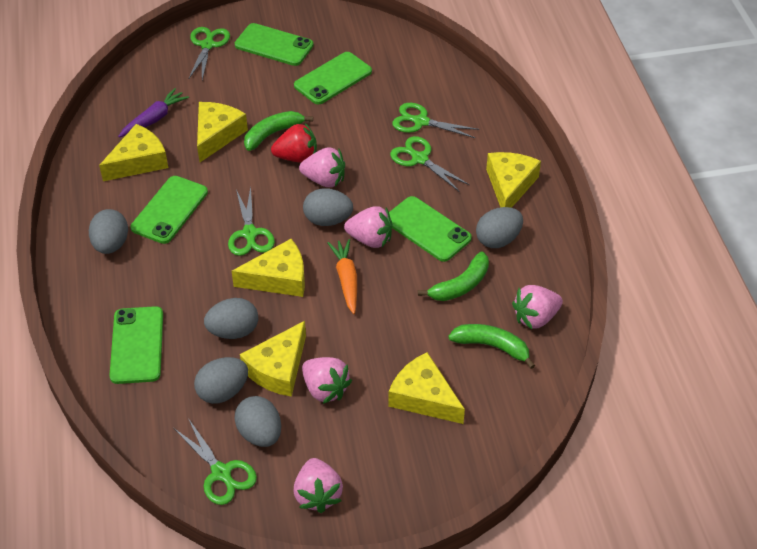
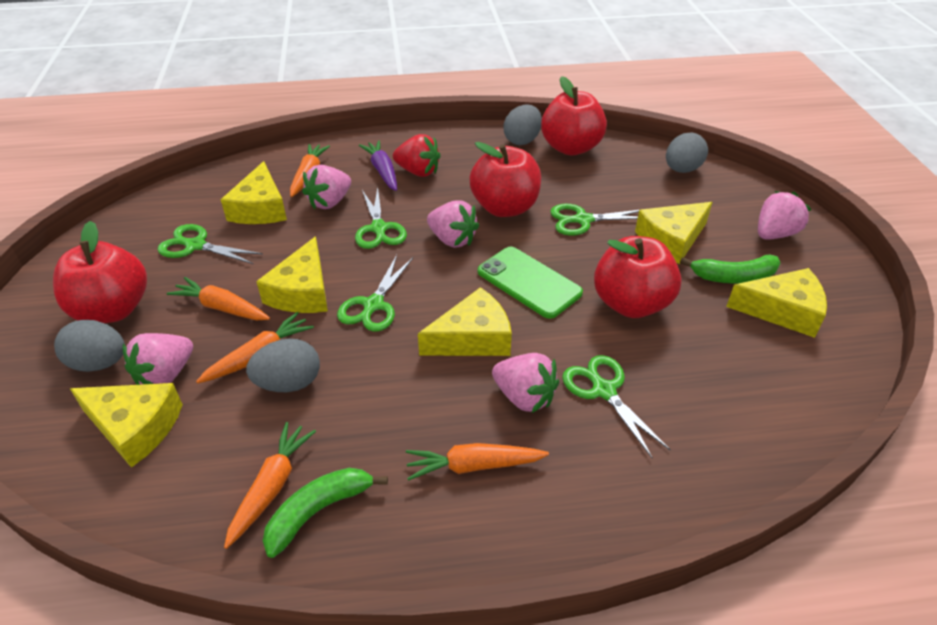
green banana: [244,111,313,151] [418,251,489,301] [448,324,535,369] = 3 -> [263,468,388,558] [680,254,781,284] = 2
green phone: [109,306,163,384] [131,176,208,244] [235,23,314,66] [294,52,372,105] [389,196,472,262] = 5 -> [478,247,583,319] = 1
grey egg: [89,209,128,254] [194,357,248,404] [204,298,258,339] [235,396,281,447] [303,188,353,226] [476,207,523,248] = 6 -> [54,320,125,372] [246,339,320,392] [504,105,542,145] [666,132,708,173] = 4
orange carrot: [328,239,357,314] = 1 -> [167,277,270,320] [196,312,314,384] [224,422,316,549] [290,144,330,197] [406,443,549,481] = 5
red apple: none = 0 -> [53,221,147,323] [469,142,541,217] [541,76,607,155] [594,236,682,318] = 4

